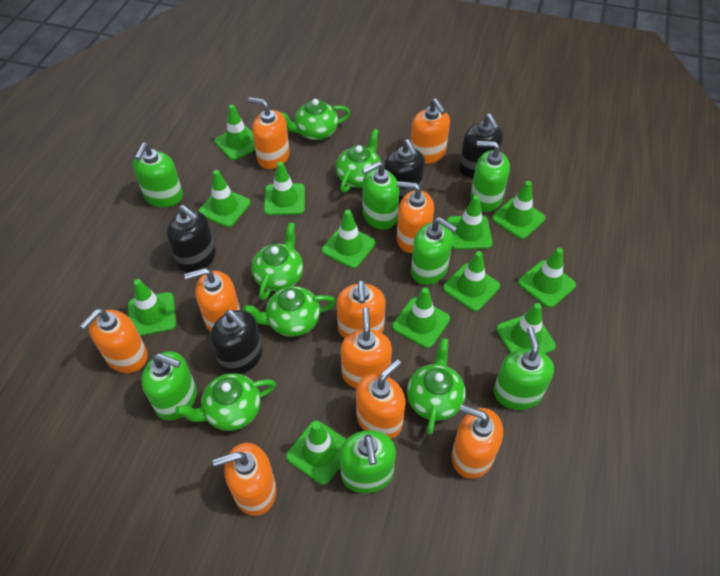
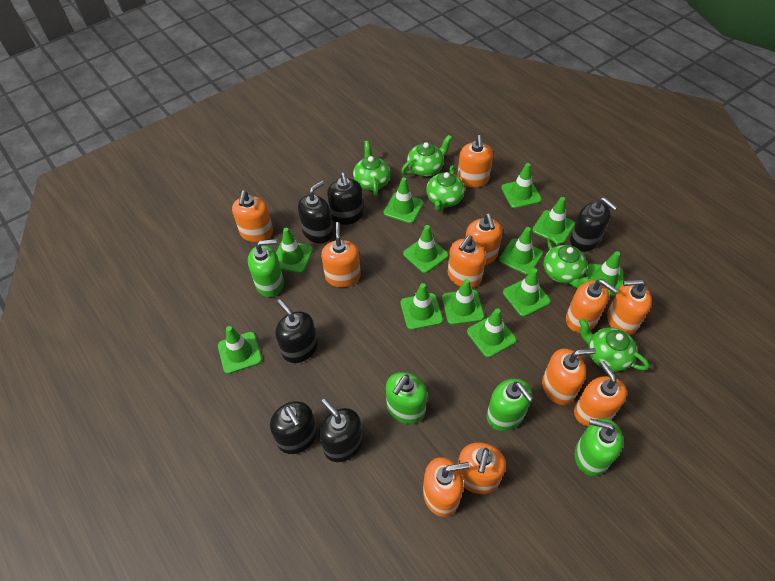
black soap dispenser: [167,205,216,273] [210,310,263,374] [384,139,425,205] [459,114,503,178] = 4 -> [270,401,317,454] [275,299,318,363] [298,181,333,243] [319,399,363,462] [327,173,364,225] [570,197,617,252] = 6
green soap dispenser: [133,142,183,207] [141,351,197,421] [340,430,396,493] [362,161,399,230] [411,217,457,285] [470,141,510,212] [494,327,554,410] = 7 -> [248,239,284,297] [386,372,427,424] [487,379,533,431] [575,418,623,476] = 4
green teapot: [175,373,276,431] [243,286,336,337] [251,222,303,300] [280,99,350,140] [336,129,381,192] [407,338,466,435] = 6 -> [353,141,391,196] [401,135,452,177] [426,165,465,211] [544,236,591,289] [579,318,649,372] = 5
orange soap dispenser: [80,309,148,373] [184,268,240,332] [213,443,276,516] [248,97,290,169] [337,280,386,338] [341,307,392,388] [356,359,405,439] [396,181,434,253] [411,98,450,164] [451,404,503,479] = 10 -> [232,191,273,242] [321,222,361,287] [423,457,469,517] [448,235,486,288] [457,135,493,188] [458,442,506,494] [465,214,503,265] [542,348,596,405] [566,279,618,333] [574,361,627,427] [607,279,652,335] = 11

